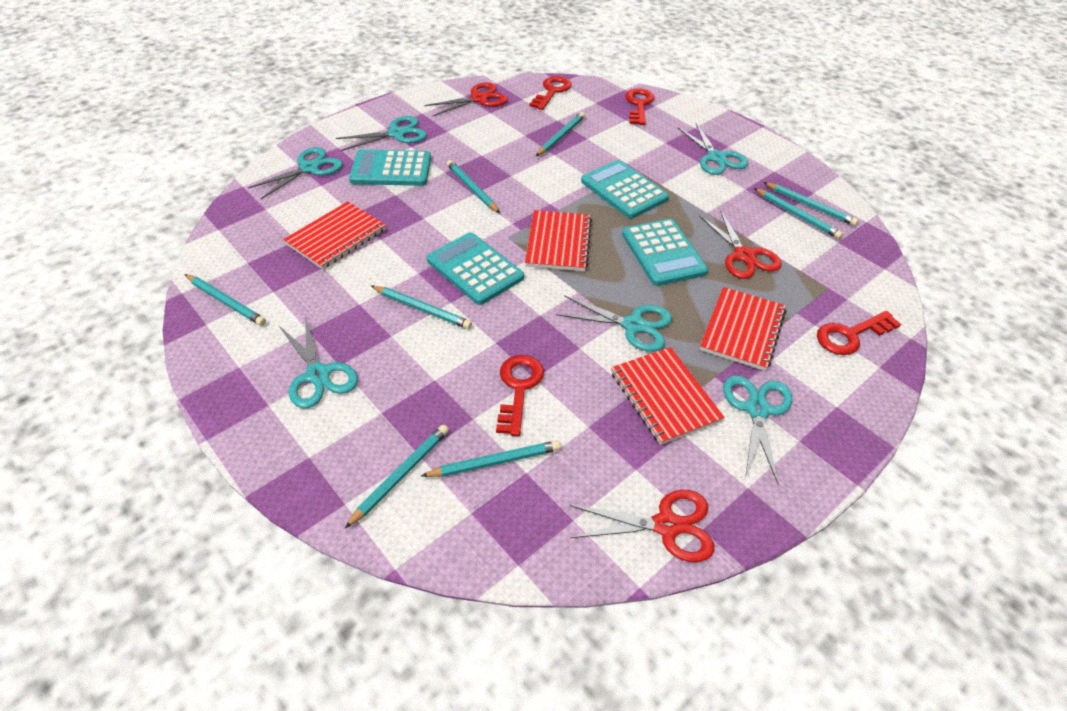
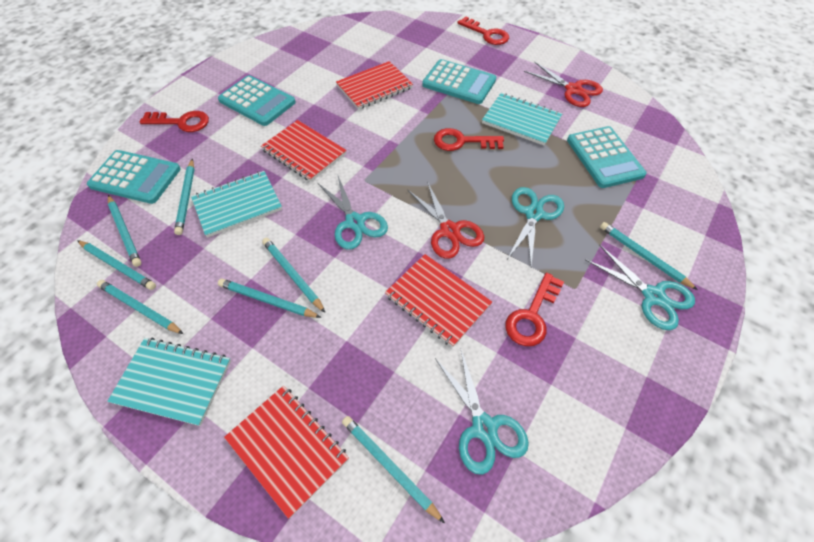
red scissors: [424,82,508,116] [570,490,715,562] [699,210,782,279] = 3 -> [408,181,484,259] [524,62,603,107] = 2
turquoise notebook: none = 0 -> [107,338,231,426] [191,171,282,238] [482,93,562,146] = 3
turquoise scissors: [248,147,343,199] [279,318,358,408] [336,116,427,151] [556,295,672,352] [678,123,748,175] [723,375,793,484] = 6 -> [318,174,388,249] [435,347,529,475] [507,187,564,265] [585,244,695,330] = 4

